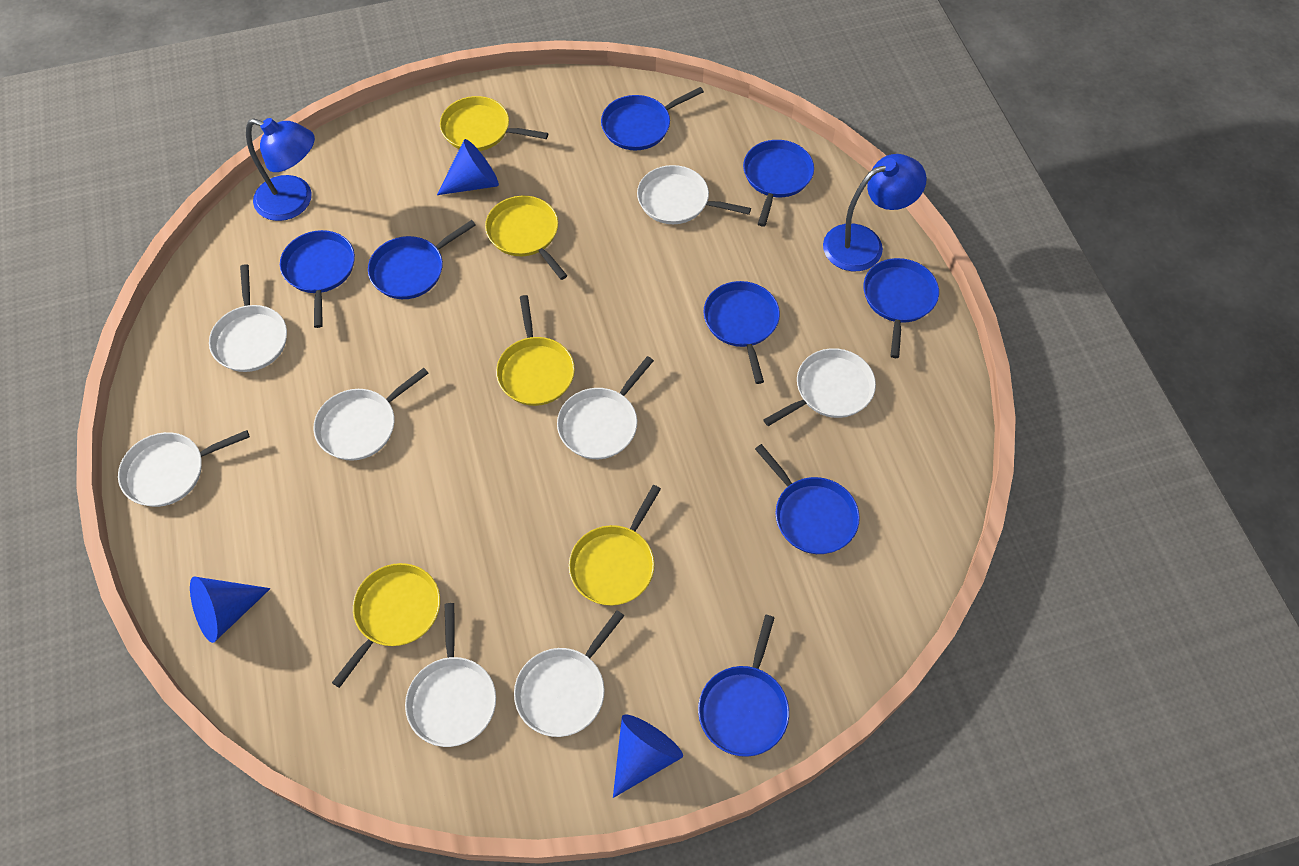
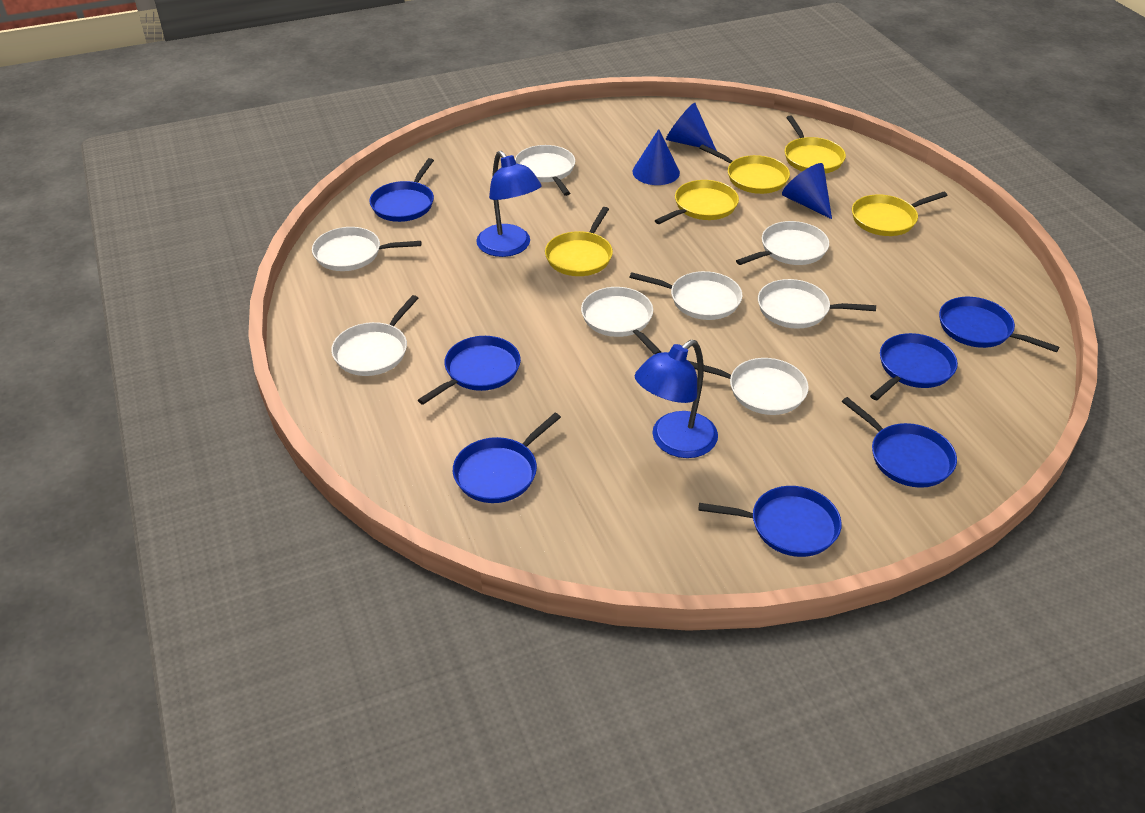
blue pan: [280,230,355,328] [368,220,476,299] [601,87,704,150] [698,615,789,757] [703,281,780,384] [743,140,814,227] [755,444,860,554] [863,258,939,358] = 8 -> [370,158,434,222] [418,336,521,405] [453,413,561,503] [699,486,842,557] [842,397,957,488] [870,333,958,400] [939,297,1059,352] = 7

